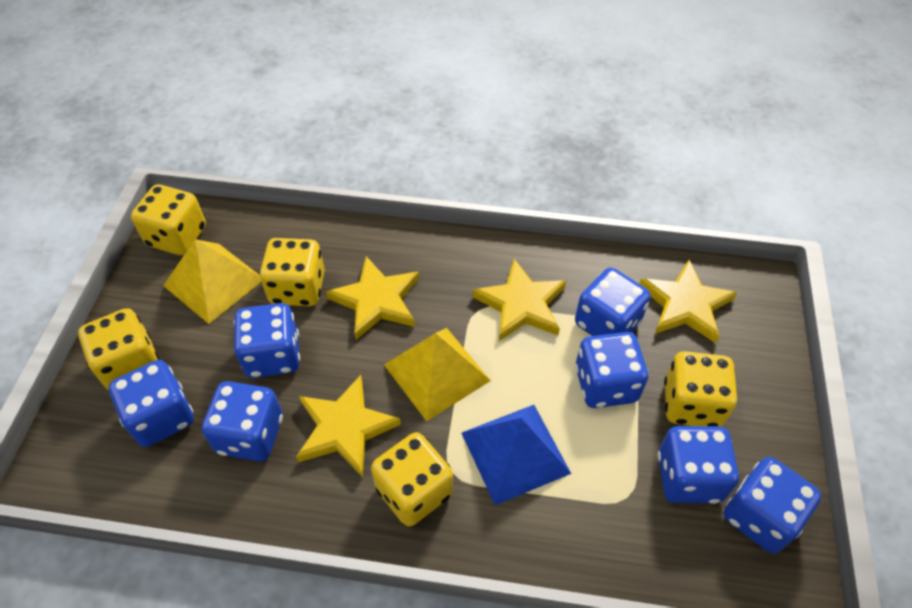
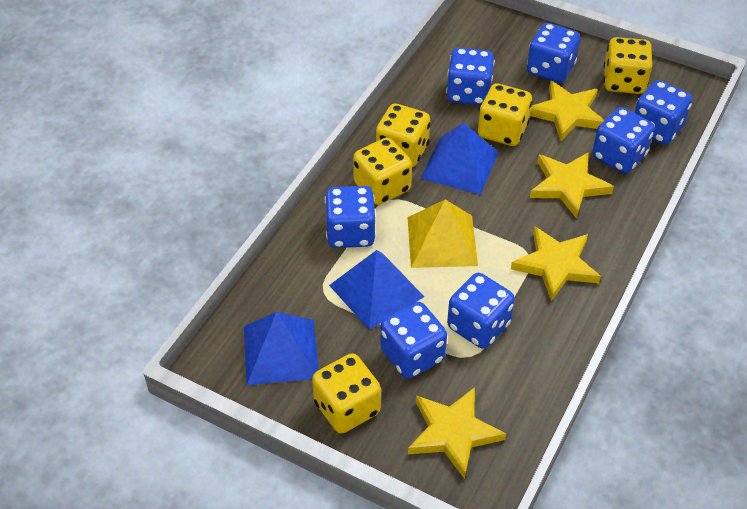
blue pyramid: [462,405,571,505] = 1 -> [244,312,319,385] [329,250,424,330] [420,123,499,195] = 3
yellow pyramid: [163,239,261,324] [384,328,491,421] = 2 -> [407,199,478,268] = 1

